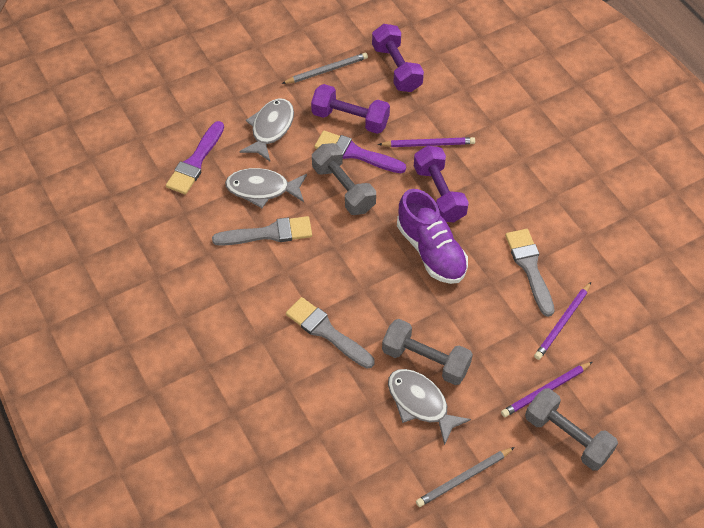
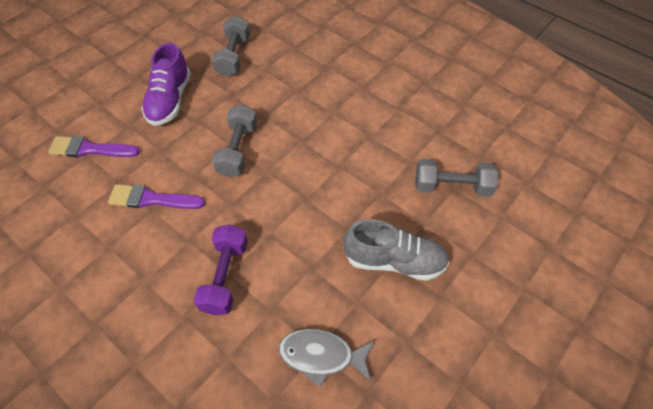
grey brush: [212,216,312,246] [286,297,375,369] [505,229,555,317] = 3 -> none = 0
grey fish: [225,168,307,208] [239,98,294,161] [388,369,471,445] = 3 -> [279,329,375,387] = 1
grey pencil: [282,53,368,84] [416,447,515,507] = 2 -> none = 0
grey shoe: none = 0 -> [343,219,450,281] = 1
purple dumbbell: [311,84,390,134] [372,24,424,92] [414,146,469,222] = 3 -> [194,224,248,315] = 1
purple pencil: [378,137,475,147] [501,362,593,417] [534,282,591,360] = 3 -> none = 0

